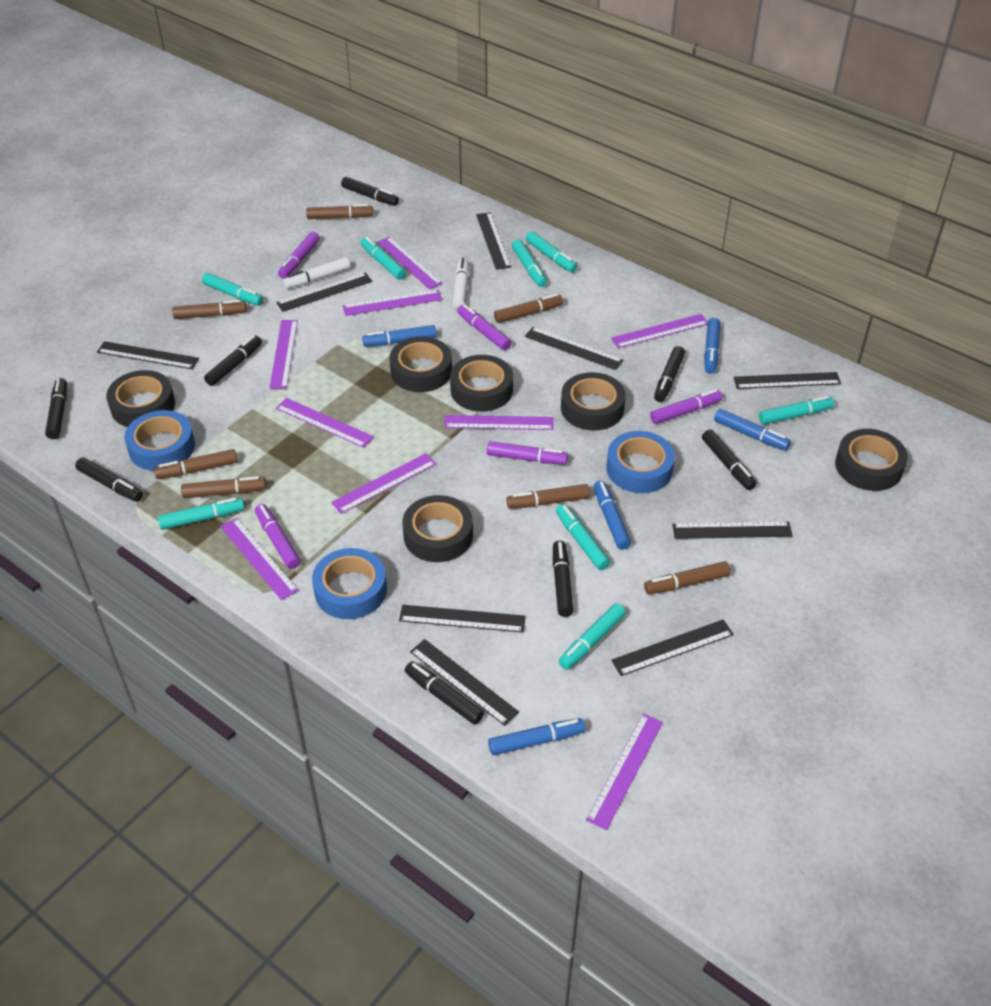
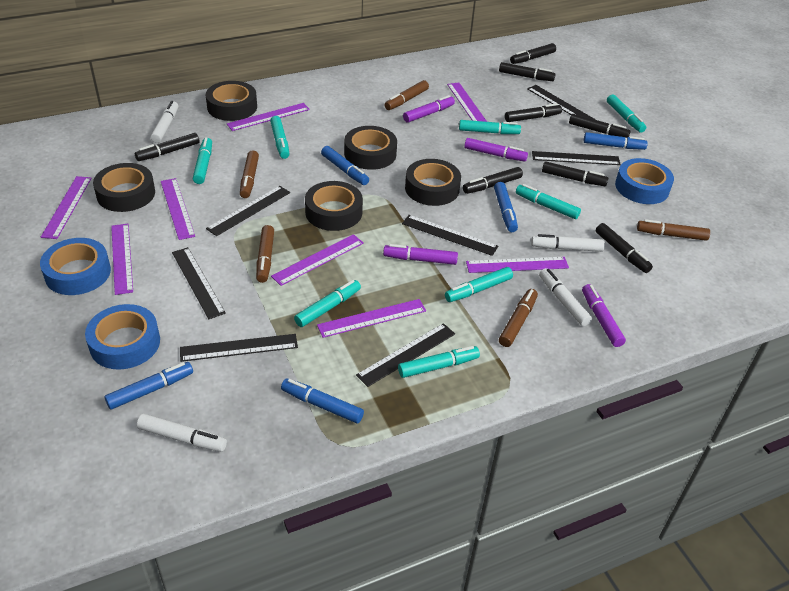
black ruler: [97,341,199,369] [276,273,372,312] [399,605,526,633] [410,639,519,726] [476,212,511,270] [525,327,623,370] [611,619,734,676] [672,522,793,539] [734,372,841,389] = 9 -> [172,247,226,319] [180,334,298,362] [206,186,290,236] [356,323,455,387] [402,215,498,256] [527,85,596,120] [532,151,621,165] = 7
black tape: [106,370,175,427] [390,336,452,392] [403,495,473,562] [450,355,513,412] [561,372,626,431] [835,429,908,491] = 6 -> [93,163,155,212] [206,81,257,121] [305,181,363,231] [344,126,397,170] [405,159,461,206] = 5
brown marker: [154,449,238,479] [172,300,247,319] [181,476,266,498] [306,204,373,219] [494,294,563,323] [507,484,590,509] [644,561,730,594] = 7 -> [240,150,259,198] [256,225,274,283] [385,80,429,110] [499,289,538,347] [637,219,710,241] = 5
purple marker: [255,504,301,569] [278,232,320,279] [457,304,511,350] [487,441,568,465] [650,389,723,424] = 5 -> [383,244,458,265] [403,95,455,123] [464,138,528,161] [582,284,626,347] = 4
purple ruler: [220,518,298,600] [269,320,298,389] [276,398,374,448] [331,453,436,514] [342,290,442,316] [377,237,443,290] [444,415,554,430] [586,713,663,830] [611,314,708,348] = 9 -> [41,176,92,239] [111,224,133,295] [161,178,195,240] [227,103,310,131] [271,234,364,286] [317,299,426,338] [447,83,487,122] [466,257,569,273] = 8
white marker: [283,257,350,289] [452,258,469,309] = 2 -> [137,414,227,452] [150,101,178,143] [531,234,605,252] [539,268,592,326] = 4

